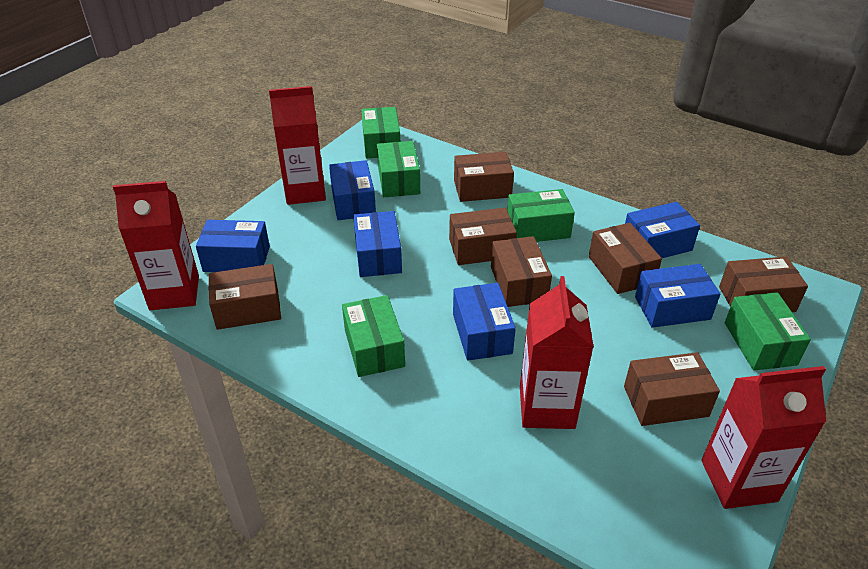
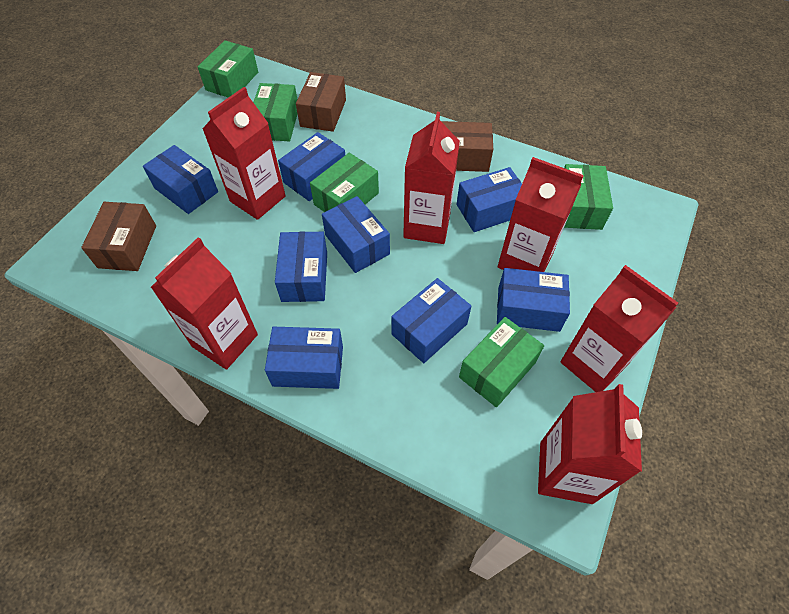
blue box: [196,220,270,272] [329,160,376,220] [353,211,402,277] [453,283,516,361] [625,202,700,258] [635,264,720,328] = 6 -> [143,145,218,214] [265,327,343,389] [275,231,327,302] [278,132,345,201] [322,196,390,273] [391,278,471,363] [457,167,522,232] [497,268,570,332] = 8
brown box: [209,264,281,330] [449,208,517,265] [454,152,514,202] [491,236,552,307] [589,223,662,294] [624,352,720,426] [719,256,808,312] = 7 -> [81,202,156,271] [296,72,346,132] [441,121,493,172] = 3
red carton: [113,181,199,310] [269,86,326,205] [520,276,594,429] [701,366,826,509] = 4 -> [151,237,258,370] [202,87,286,220] [403,112,460,244] [498,157,584,272] [538,384,642,504] [560,265,678,392] = 6

